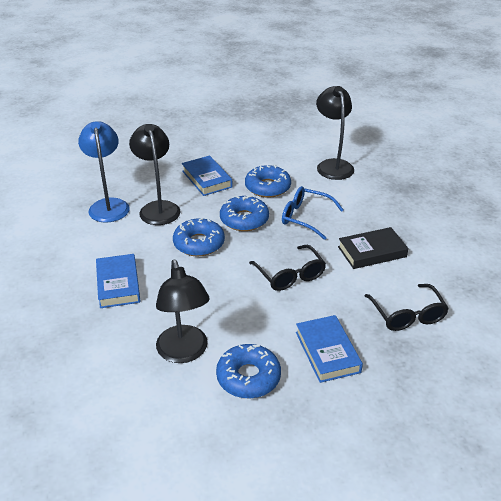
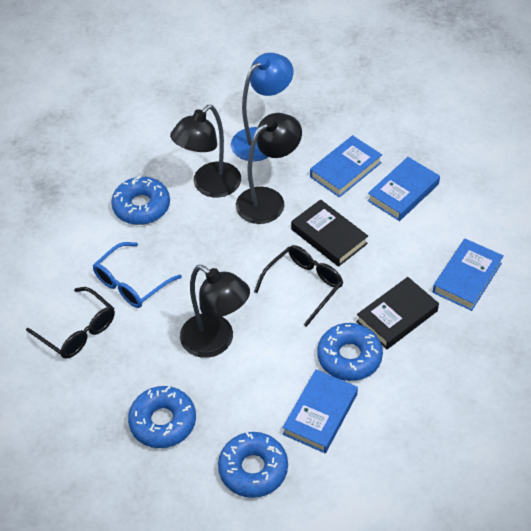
black book: [338,227,408,269] = 1 -> [291,199,368,267] [356,277,439,349] = 2
blue book: [96,254,141,308] [182,155,232,196] [296,315,363,383] = 3 -> [283,369,358,453] [310,135,382,197] [367,157,440,221] [433,239,503,311] = 4

